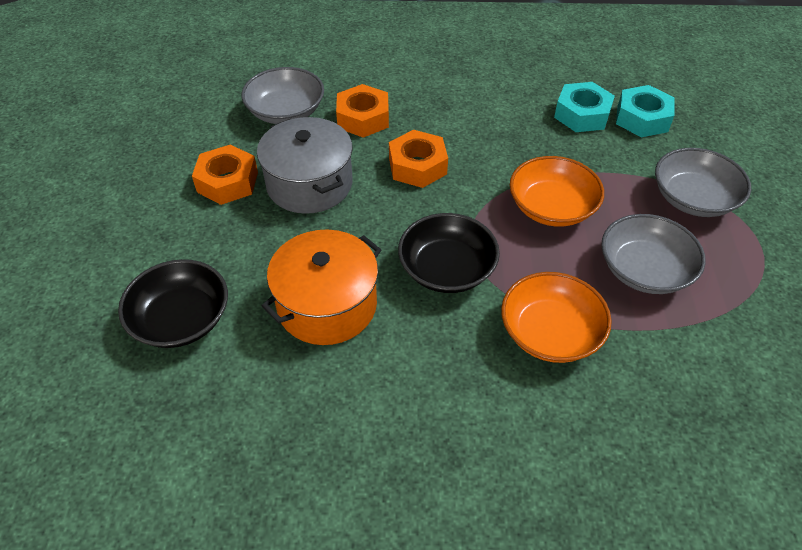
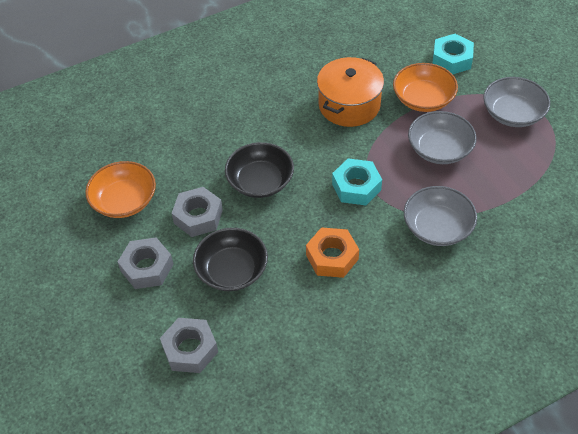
grey nut: none = 0 -> [118,238,174,289] [160,318,218,373] [172,187,223,237] = 3
grey pot: [257,117,353,214] = 1 -> none = 0
orange nut: [192,144,258,205] [336,84,389,138] [389,130,448,188] = 3 -> [306,227,359,278] = 1

